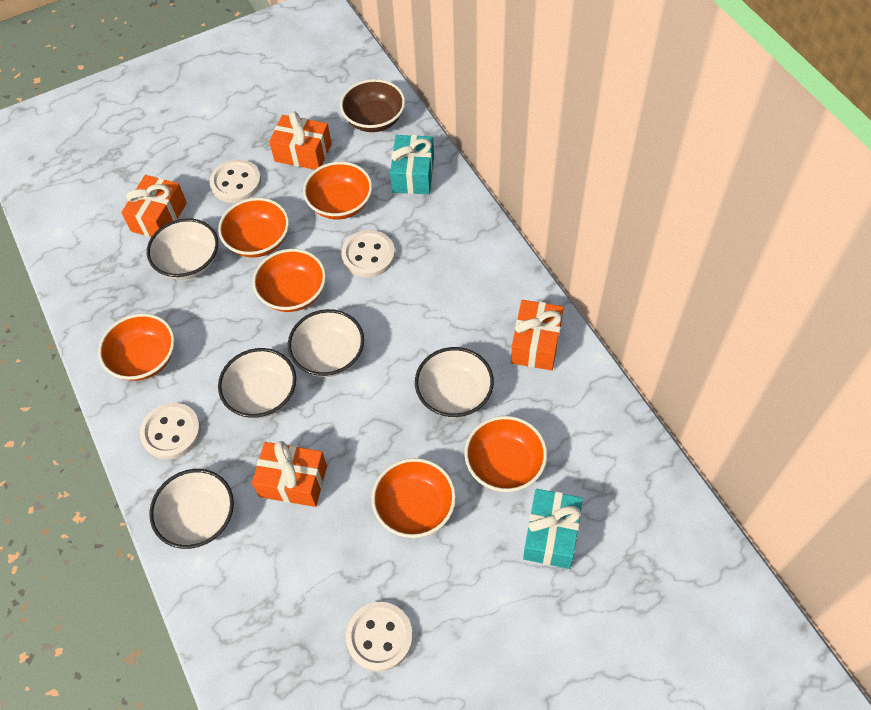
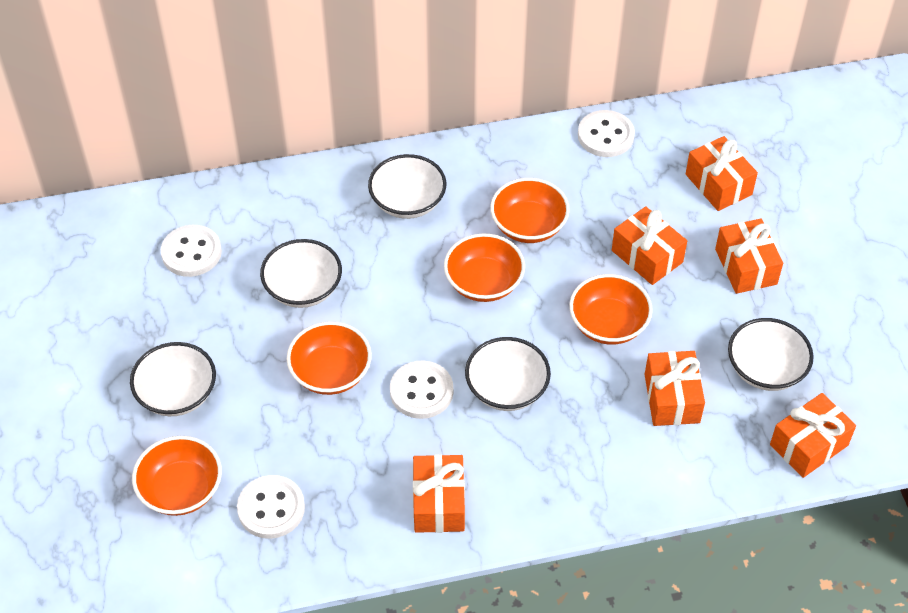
brown bowl: [340,79,405,132] = 1 -> none = 0
orange bowl: [98,313,175,381] [218,197,289,258] [252,249,326,312] [303,162,372,220] [371,458,456,538] [464,416,547,492] = 6 -> [132,436,222,516] [287,321,372,395] [444,233,525,302] [490,178,570,243] [569,274,653,345] = 5
orange gift: [121,175,187,237] [252,441,327,507] [269,111,332,170] [511,300,564,371] = 4 -> [413,454,465,533] [612,206,687,285] [644,351,705,426] [686,136,758,211] [715,219,783,294] [770,393,856,478] = 6
turquoise gift: [390,135,434,194] [523,489,583,569] = 2 -> none = 0

